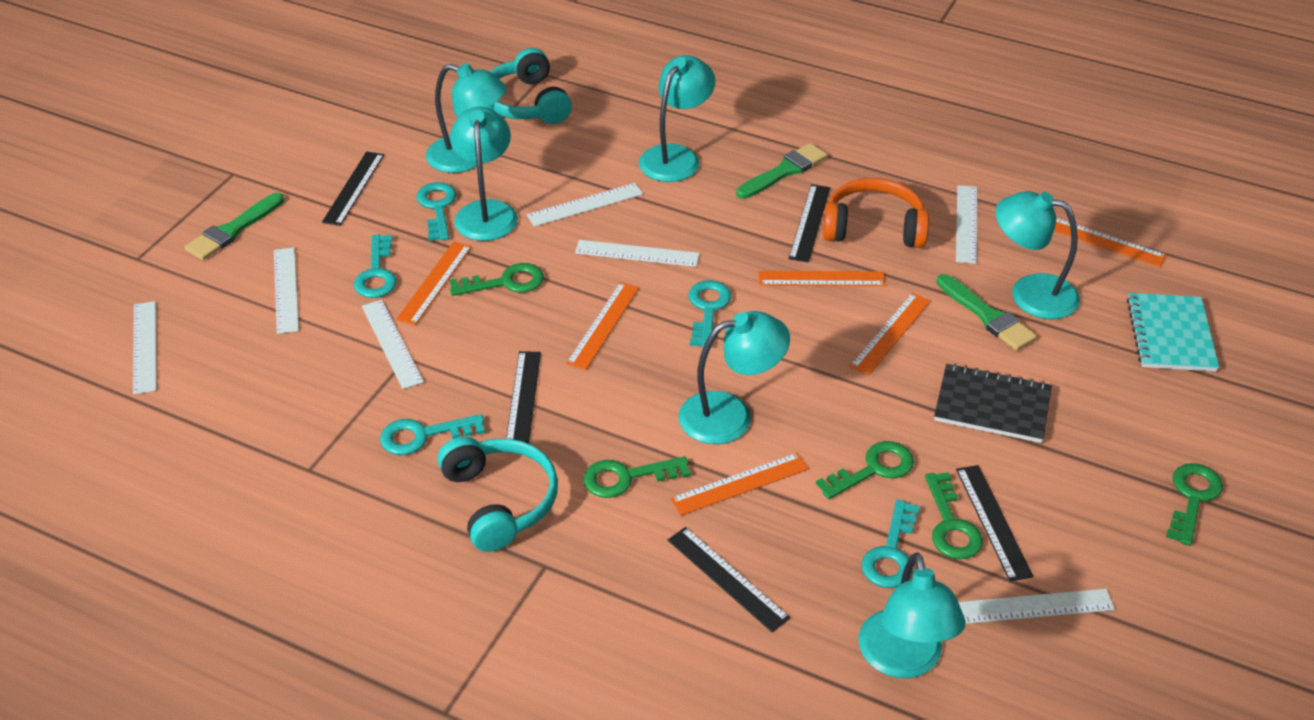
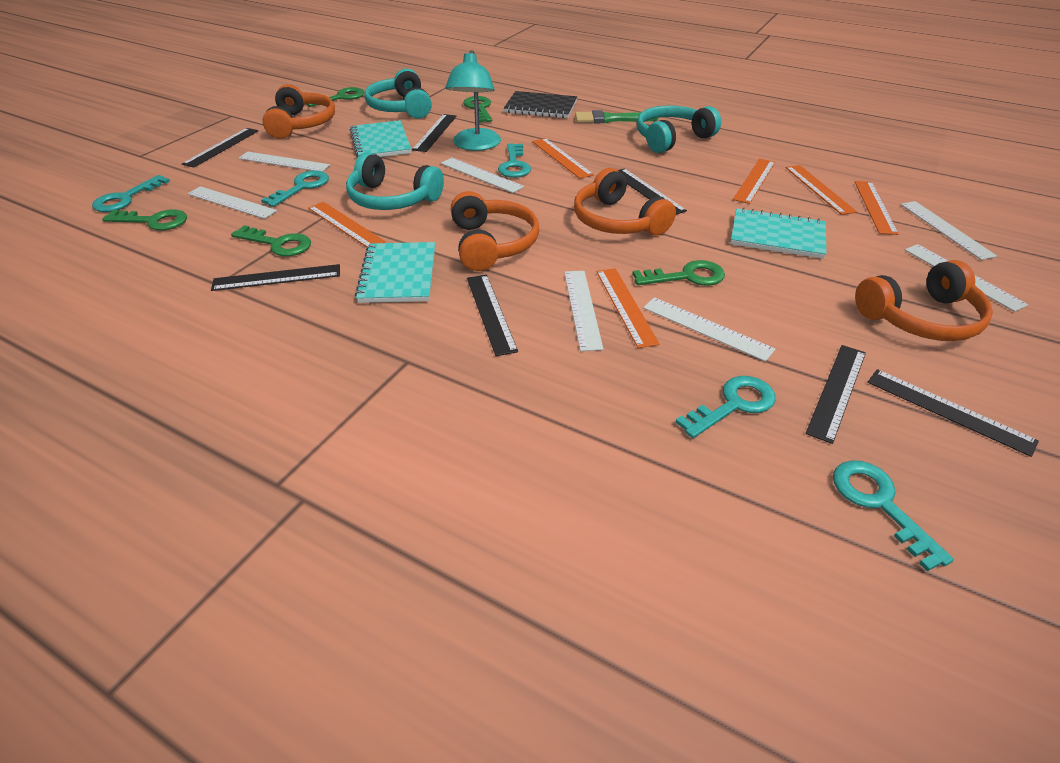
black ruler: [322,152,384,226] [506,351,541,444] [668,527,790,632] [789,184,830,263] [956,465,1034,582] = 5 -> [182,128,258,167] [211,264,340,291] [412,114,456,152] [467,275,518,356] [618,169,687,215] [806,345,866,444] [867,369,1039,457] = 7
green brush: [185,193,284,260] [736,143,827,199] [936,274,1037,351] = 3 -> [575,110,658,123] = 1
orange headphones: [823,178,929,248] = 1 -> [262,84,335,139] [451,191,539,271] [574,168,676,236] [855,260,993,341] = 4
turquoise headphones: [438,436,558,552] [488,48,572,124] = 2 -> [346,153,444,210] [365,69,432,118] [637,105,721,153] = 3
turquoise lamp: [426,63,507,173] [450,106,518,241] [639,55,715,182] [678,311,790,444] [858,552,966,678] [996,191,1080,319] = 6 -> [445,50,501,151] = 1
turquoise notebook: [1127,293,1219,372] = 1 -> [350,120,412,157] [355,242,435,303] [730,208,826,259] = 3

